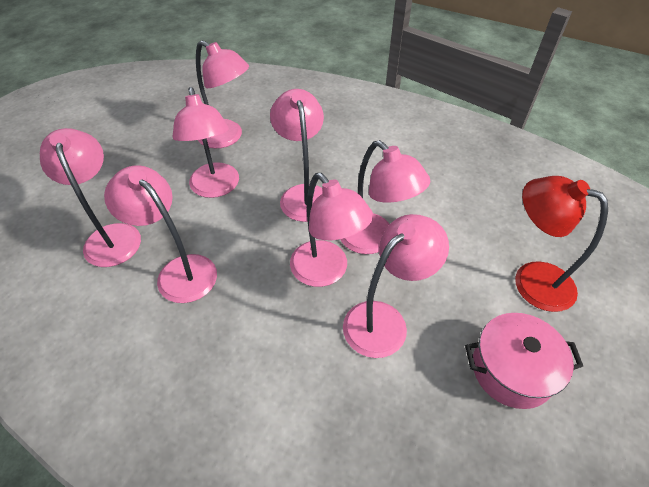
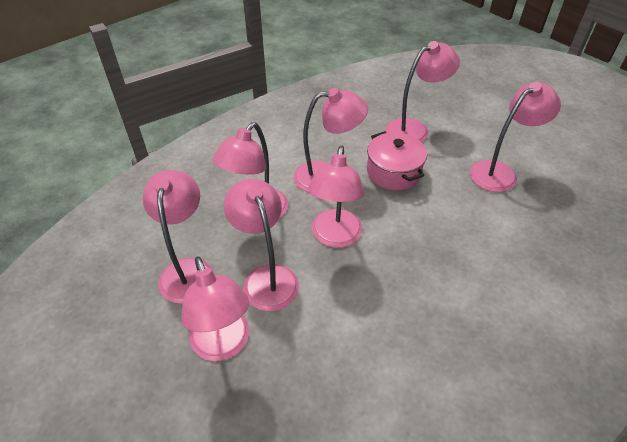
red lamp: [515,176,608,312] = 1 -> none = 0

